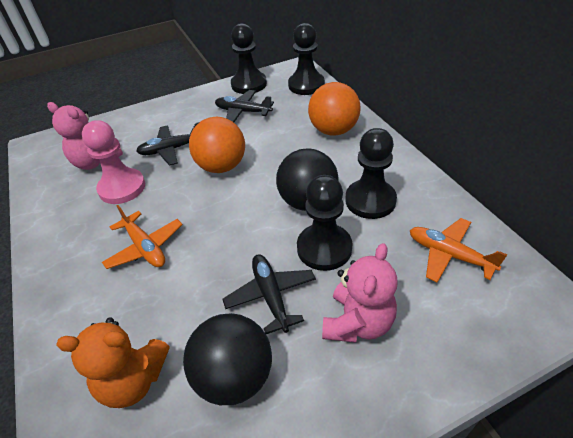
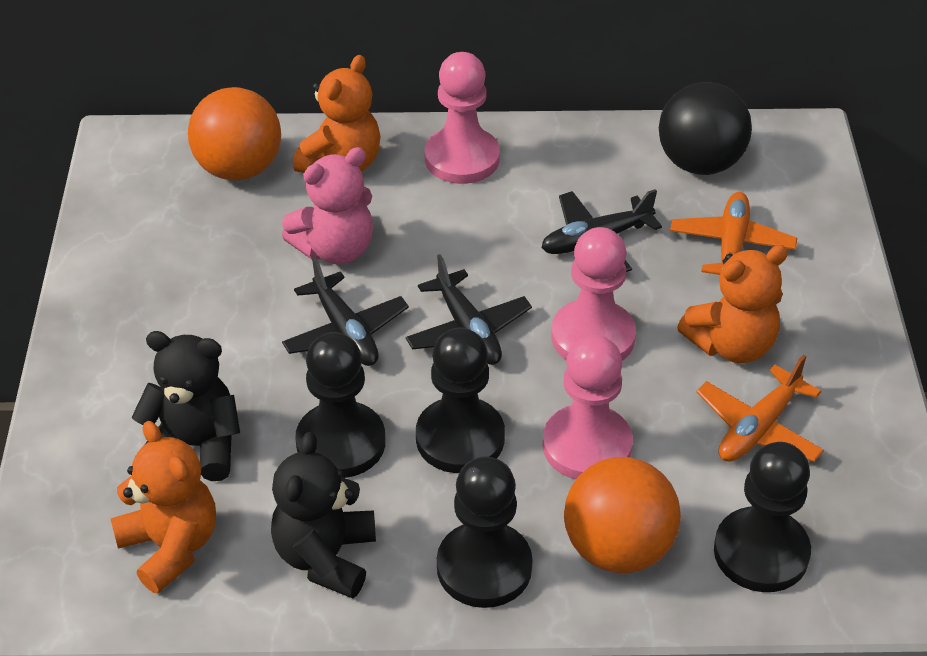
black ball: [183,313,272,405] [276,148,339,211] = 2 -> [659,82,752,175] = 1
black teddy bear: none = 0 -> [131,331,240,481] [271,432,376,598] = 2
orange teddy bear: [56,317,170,408] = 1 -> [111,421,216,594] [293,55,381,173] [677,245,788,363] = 3
pink pawn: [82,120,145,204] = 1 -> [425,52,500,184] [542,335,633,479] [551,227,636,361] = 3
pink teddy bear: [47,102,123,170] [322,243,398,343] = 2 -> [282,147,373,265] = 1

